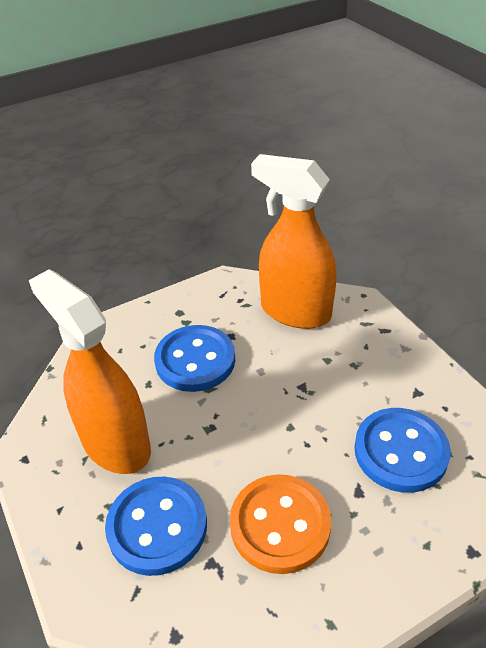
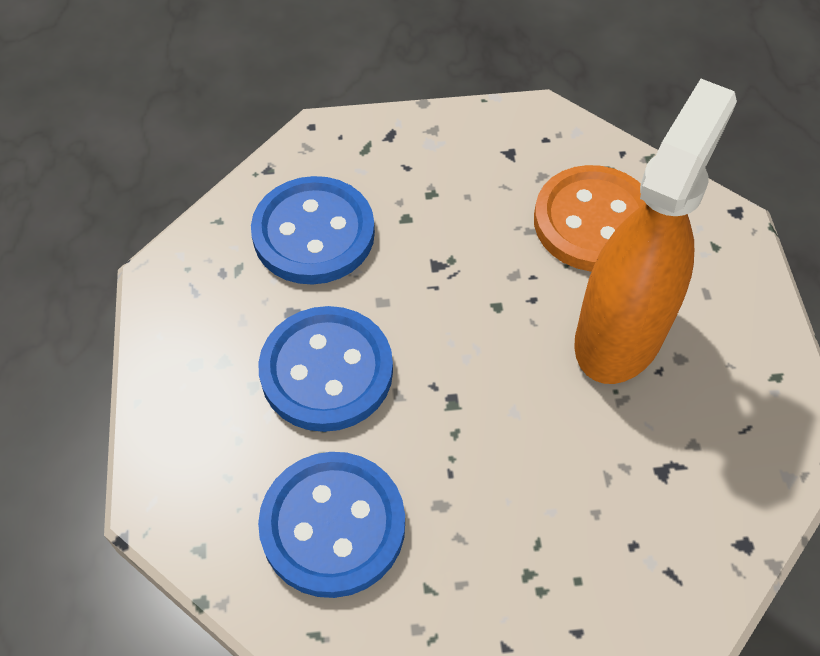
orange spray bottle: [29,269,151,474] [251,154,337,329] = 2 -> [574,79,737,384] = 1

